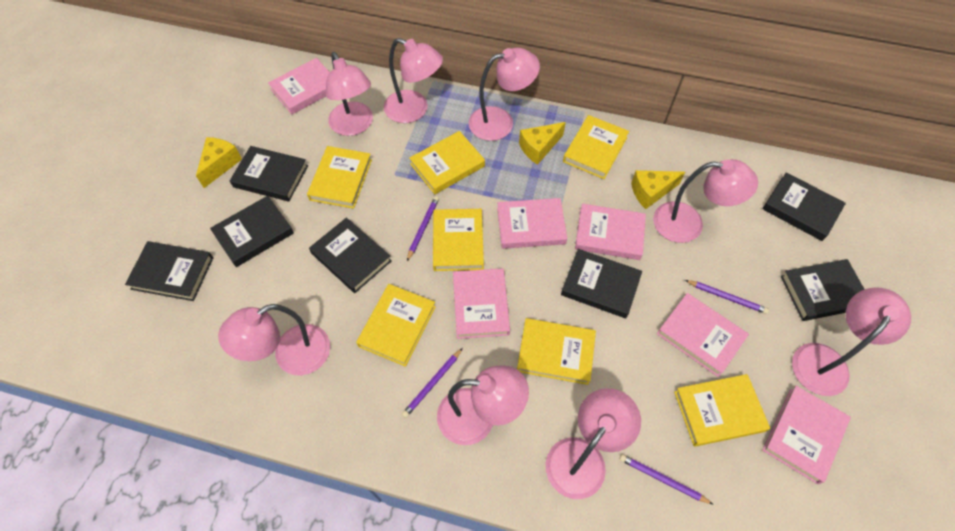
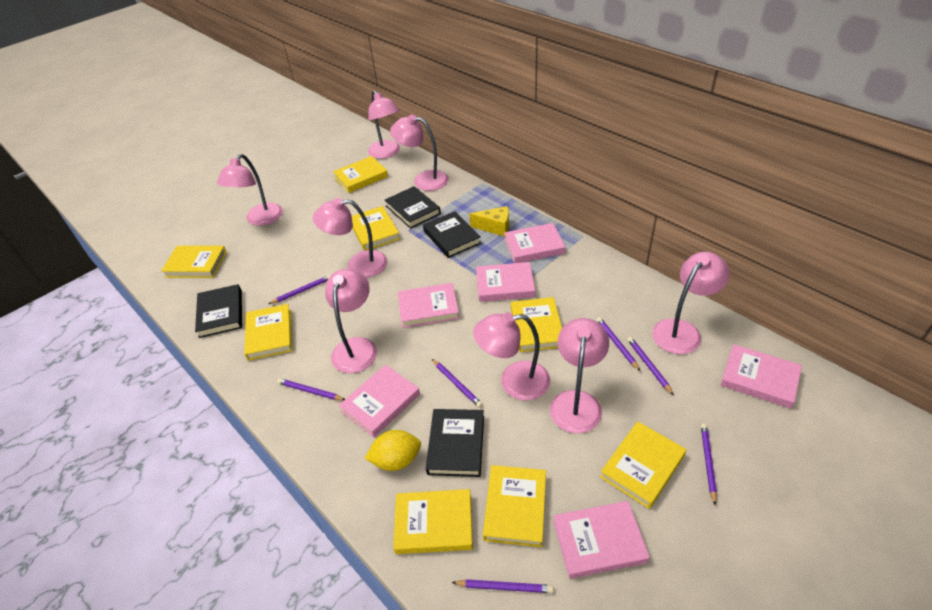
black book: [125,241,213,301] [210,196,294,267] [230,146,308,201] [309,218,391,293] [561,249,642,318] [762,172,846,241] [781,259,865,321] = 7 -> [195,284,242,338] [385,186,441,229] [423,211,481,258] [426,409,484,477] = 4
purple pencil: [402,348,463,418] [407,196,439,261] [619,454,713,504] [685,280,769,314] = 4 -> [269,275,330,304] [277,378,345,400] [432,359,483,408] [452,579,554,593] [597,317,640,371] [627,337,674,395] [701,424,717,505] = 7
yellow book: [307,146,372,209] [356,284,436,367] [409,131,485,194] [433,209,484,271] [517,318,596,385] [563,115,629,179] [674,374,770,447] = 7 -> [161,246,227,278] [244,304,293,361] [333,156,388,193] [352,206,400,251] [393,489,473,554] [483,465,546,547] [511,297,562,352] [600,421,686,509] = 8
yellow cheese: [196,137,242,188] [519,122,566,165] [631,170,685,209] = 3 -> [469,206,509,237] = 1
yellow lemon: none = 0 -> [365,430,421,471] = 1

